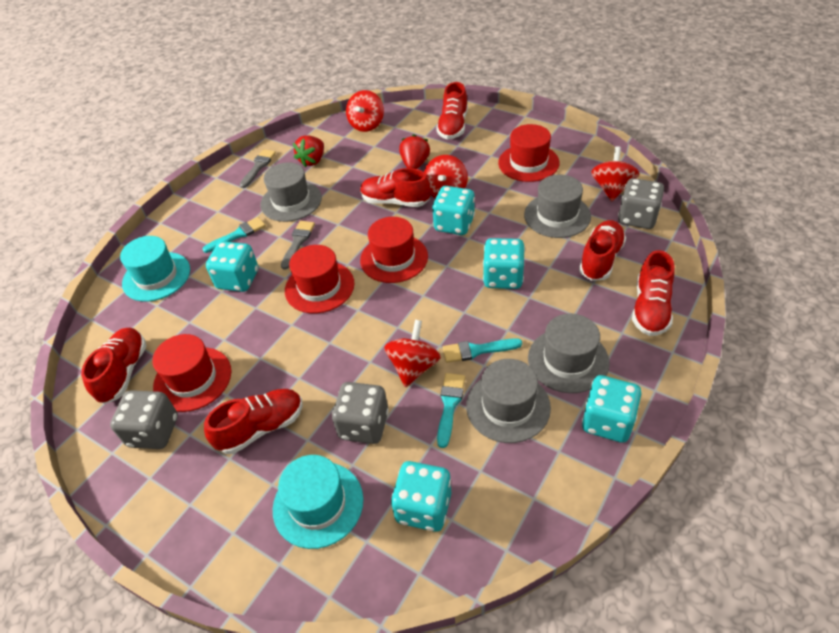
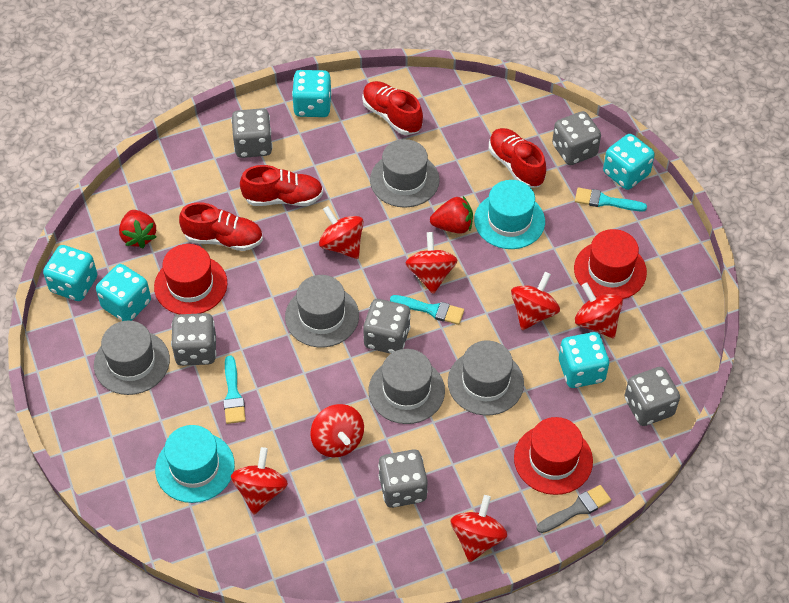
grey brush: [240,149,276,188] [281,221,315,270] = 2 -> [537,485,611,533] = 1
grey dice: [110,390,178,449] [332,382,389,444] [618,178,664,229] = 3 -> [171,313,216,366] [231,108,273,158] [363,299,411,354] [378,449,428,508] [552,111,601,165] [624,367,680,426] = 6
grey hat: [260,163,322,222] [466,359,551,443] [524,175,591,238] [528,314,610,393] = 4 -> [94,321,170,395] [285,275,359,348] [368,349,445,424] [370,139,440,208] [448,340,524,416] = 5
red hat: [152,334,231,412] [285,245,354,313] [360,217,428,283] [498,124,560,182] = 4 -> [154,244,227,314] [514,417,593,495] [574,229,647,299] = 3
red shoe: [81,328,146,404] [204,389,303,454] [360,168,430,207] [436,82,468,139] [579,220,626,281] [632,250,675,336] = 6 -> [179,202,263,251] [240,165,323,206] [362,81,423,135] [489,128,546,188] = 4
red spinning top: [346,90,384,132] [384,320,441,387] [424,155,468,199] [591,146,639,201] = 4 -> [231,447,288,515] [310,404,364,457] [319,206,364,259] [406,232,457,294] [450,495,507,562] [511,272,560,330] [575,282,623,338] = 7

